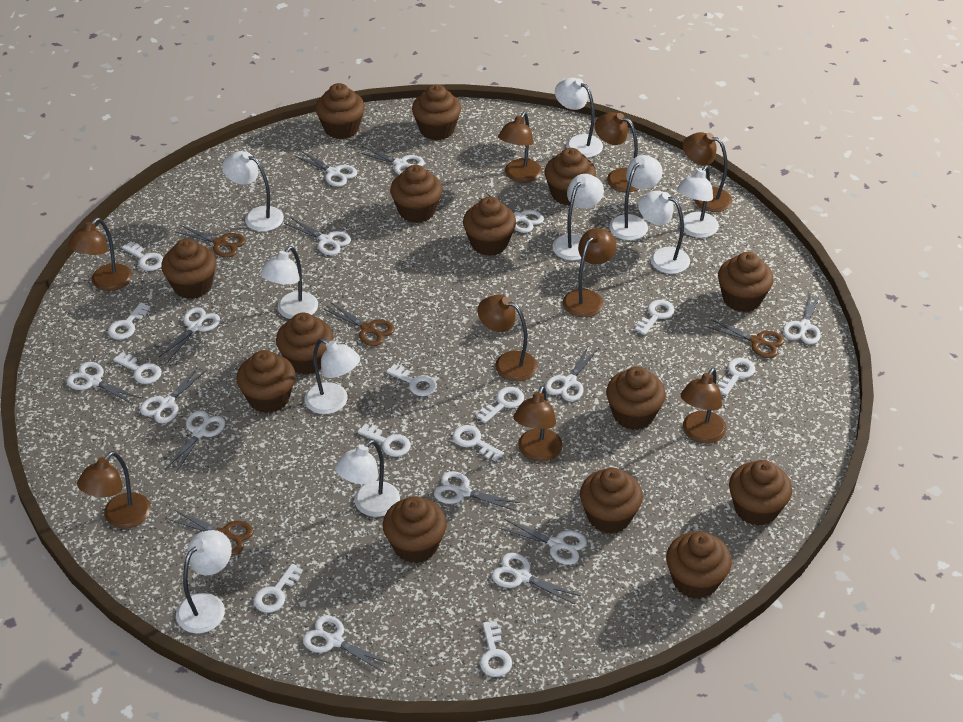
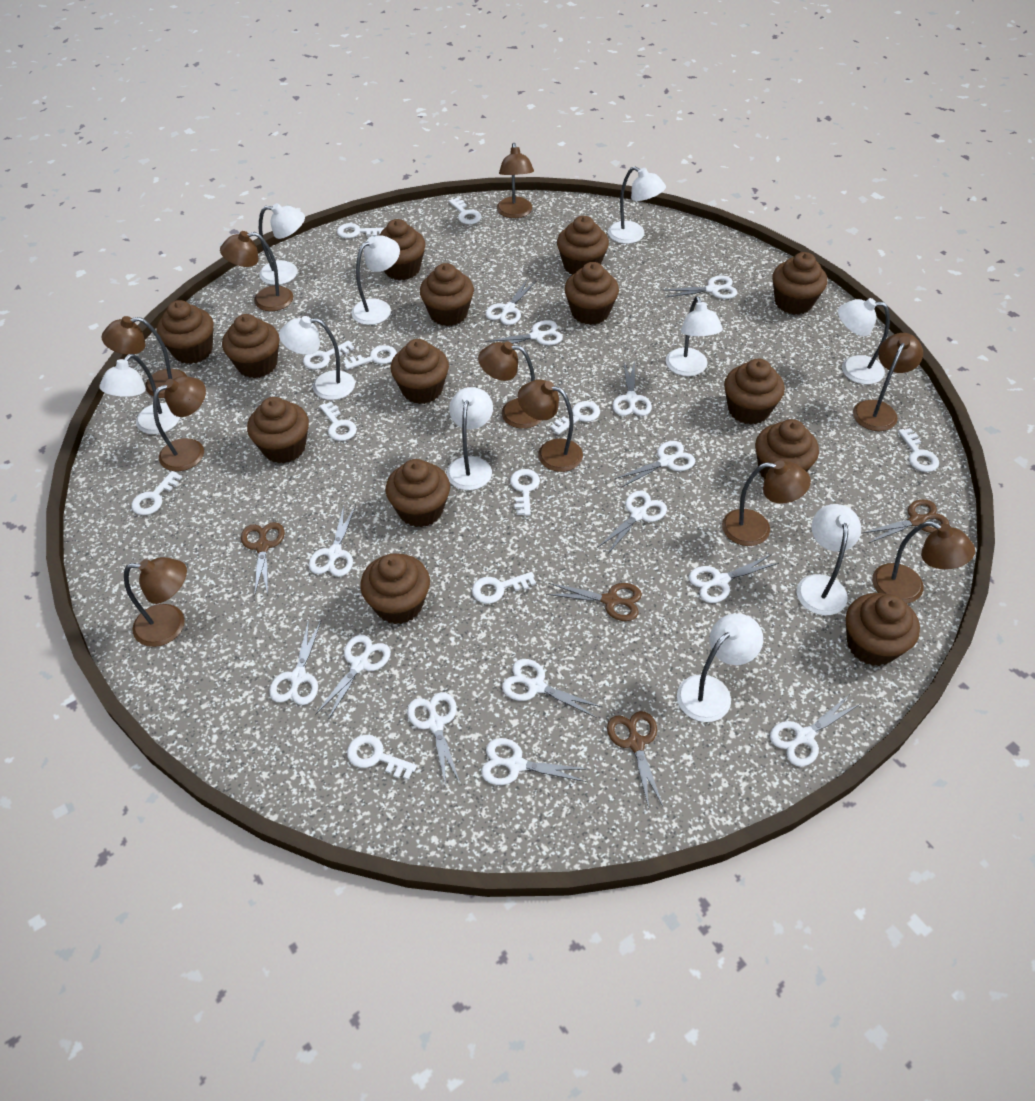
brown lamp: [68,218,132,291] [77,451,151,529] [478,295,538,381] [498,112,542,183] [514,385,563,462] [563,228,617,317] [594,112,639,192] [680,368,727,444] [683,132,732,212] = 9 -> [101,316,187,398] [124,557,187,647] [153,376,206,471] [220,231,293,311] [478,342,542,429] [497,143,534,218] [518,380,583,472] [722,460,811,546] [853,333,923,431] [872,521,975,604] = 10

